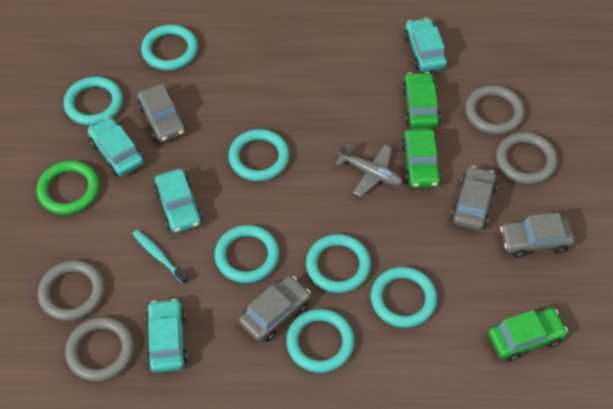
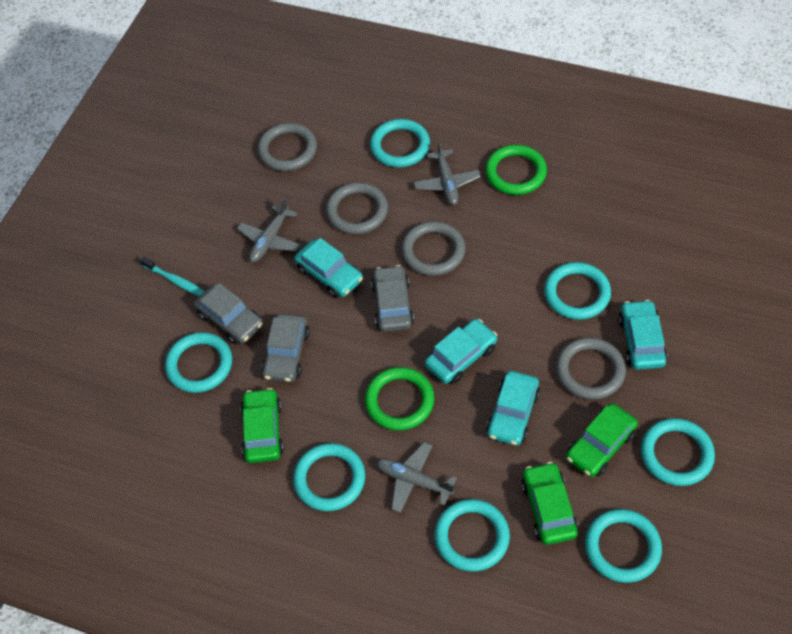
green ring: [36,161,99,215] = 1 -> [365,367,434,431] [485,145,547,195] = 2
grey car: [137,84,186,142] [239,276,311,342] [451,166,497,231] [500,213,575,258] = 4 -> [194,283,263,345] [261,314,310,382] [371,265,414,332] = 3
grey plane: [335,144,403,196] = 1 -> [237,198,300,262] [376,442,457,513] [414,140,481,205] = 3

